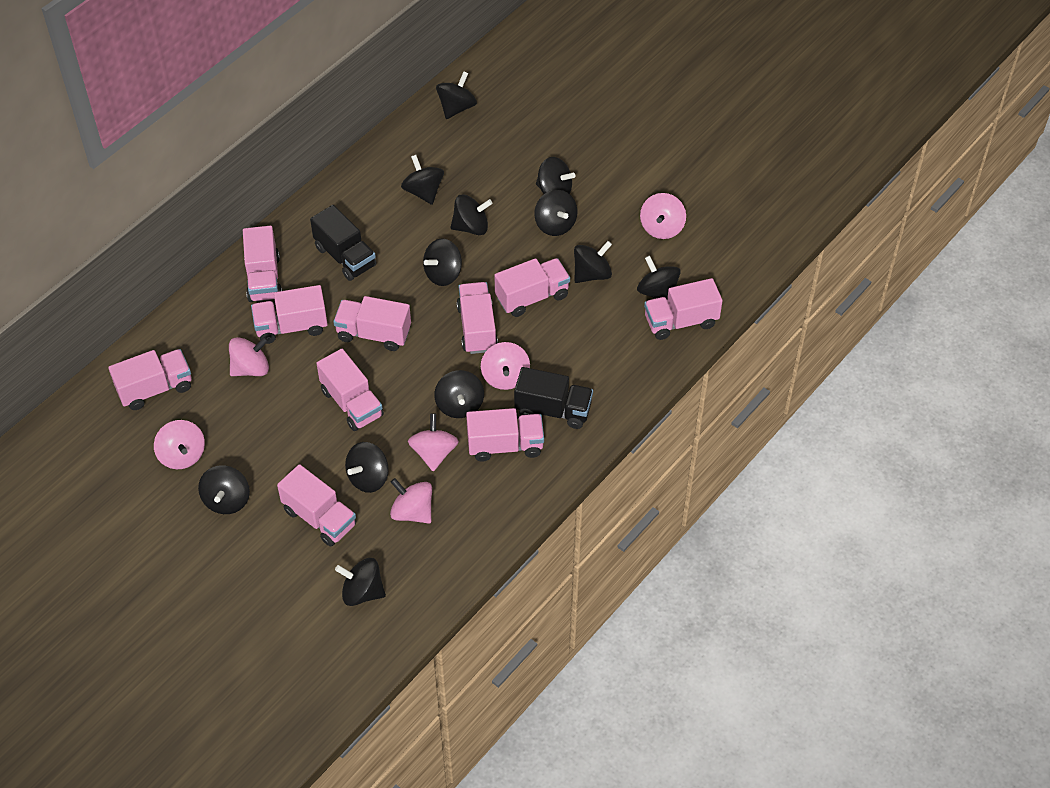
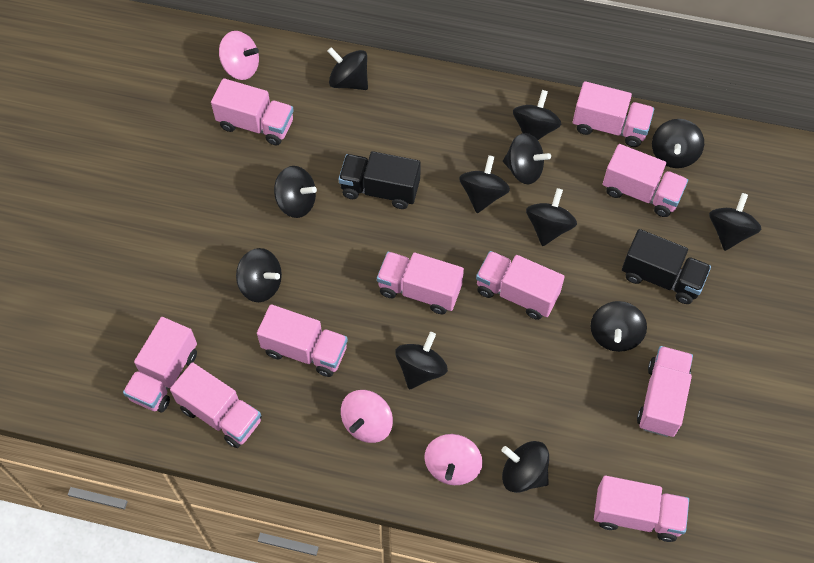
pink spinning top: [154,420,205,469] [229,337,269,376] [390,478,432,524] [408,414,459,471] [481,342,530,390] [640,193,686,239] = 6 -> [219,31,259,80] [341,390,393,443] [424,434,483,485] = 3

